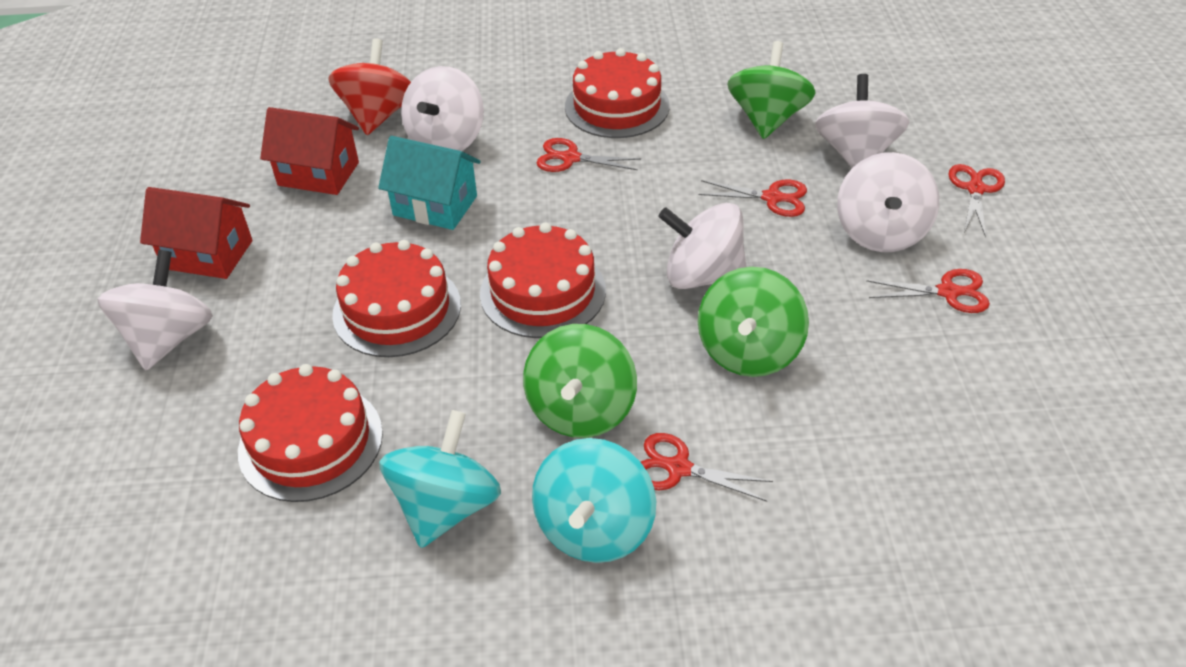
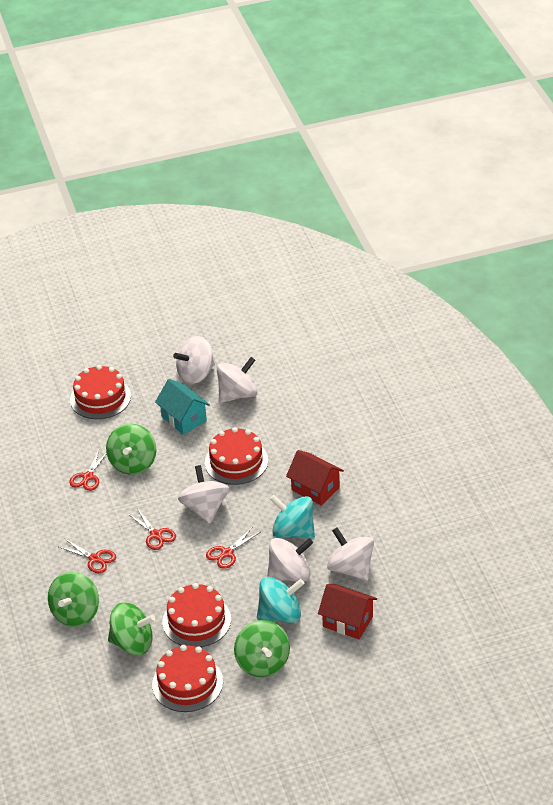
green spinning top: [523,324,637,438] [698,267,809,377] [727,41,816,139] = 3 -> [48,572,99,627] [106,424,157,475] [108,602,155,655] [234,620,290,677] = 4
red scissors: [536,138,641,172] [641,433,773,502] [698,180,807,217] [866,269,990,313] [948,164,1005,238] = 5 -> [59,539,116,573] [69,450,106,491] [128,508,176,550] [206,528,260,569] = 4
red spinning top: [328,38,411,135] = 1 -> none = 0

